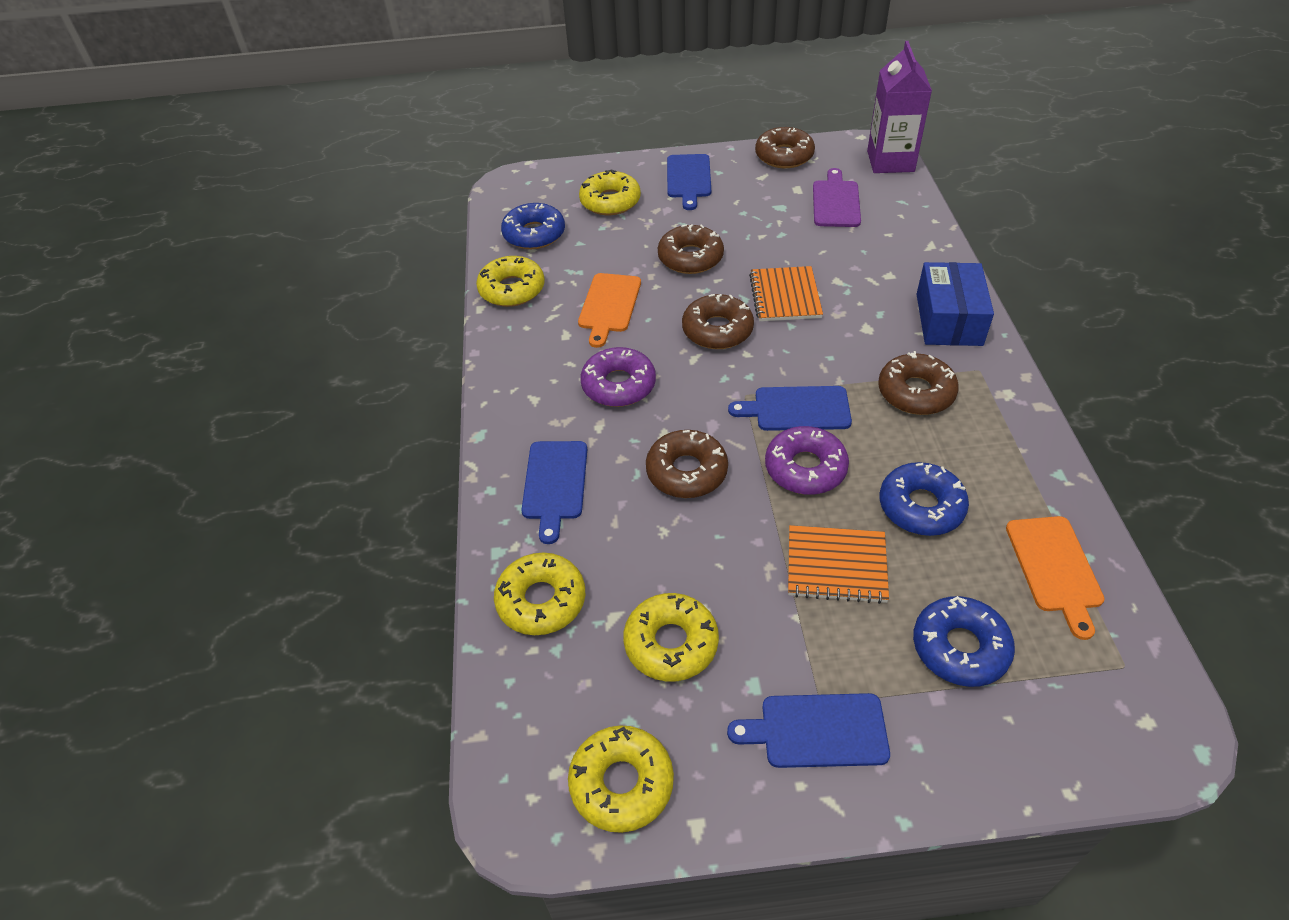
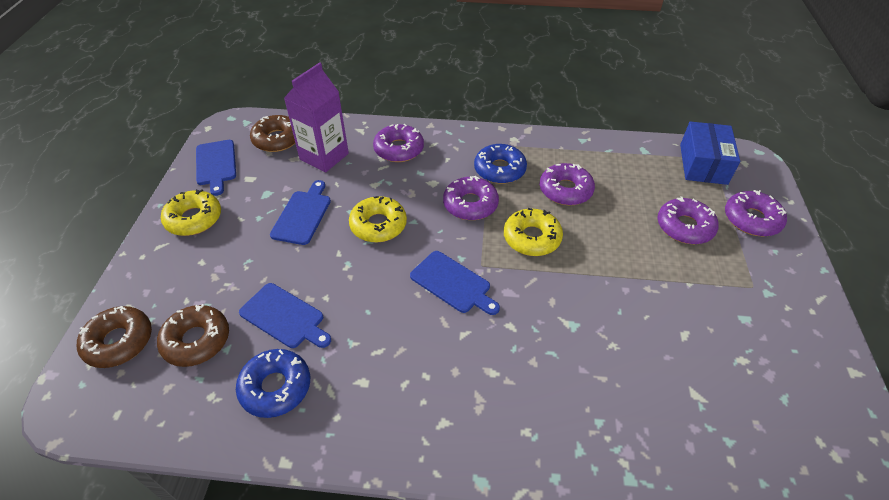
blue donut: [501,203,565,249] [880,462,969,536] [913,596,1015,687] = 3 -> [236,349,310,418] [474,144,527,184] = 2
brown donut: [646,430,728,498] [658,224,724,274] [682,294,754,349] [755,127,815,168] [878,351,959,415] = 5 -> [77,306,152,368] [157,304,229,367] [250,115,295,152] = 3
orange cutting board: [578,273,641,348] [1006,516,1105,640] = 2 -> none = 0
orange notebook: [749,266,823,321] [788,525,889,604] = 2 -> none = 0
purple cutting board: [813,168,861,227] = 1 -> none = 0
purple donut: [580,347,656,407] [765,426,849,495] = 2 -> [373,124,424,162] [443,176,499,220] [540,163,595,205] [658,196,719,244] [725,190,787,237] = 5
yellow donut: [476,256,545,307] [494,552,585,635] [568,725,674,833] [579,169,641,215] [623,593,719,682] = 5 -> [161,189,221,236] [349,196,407,243] [504,208,563,256] = 3

